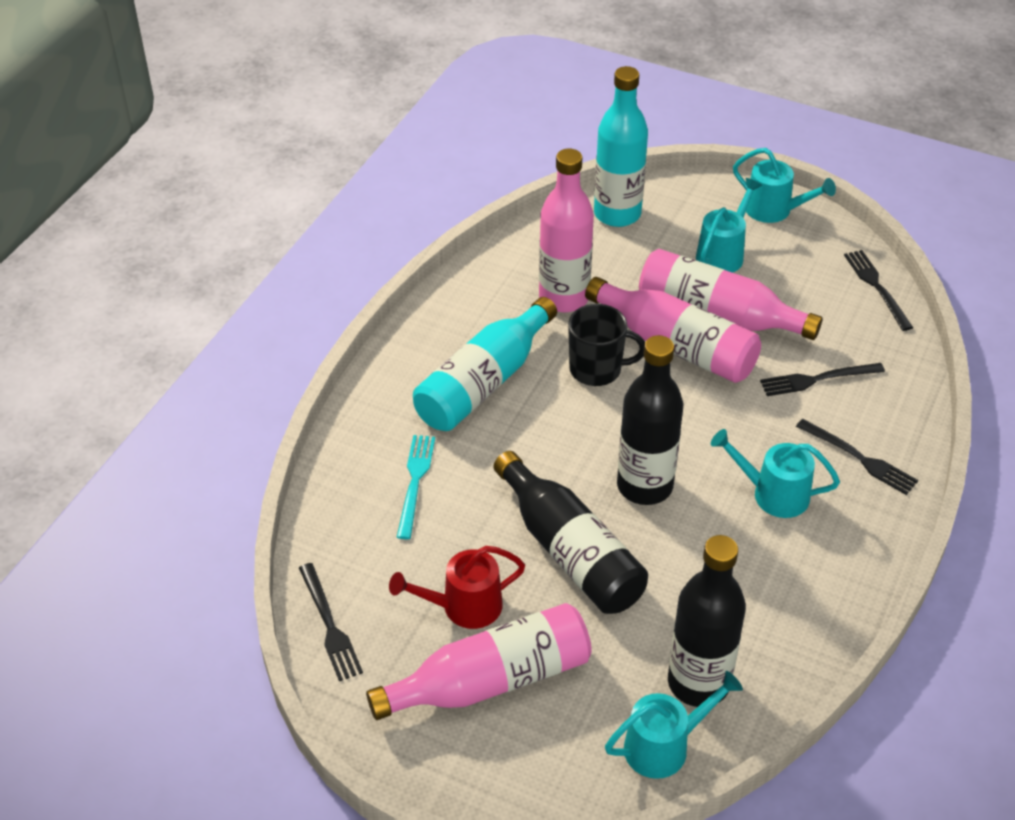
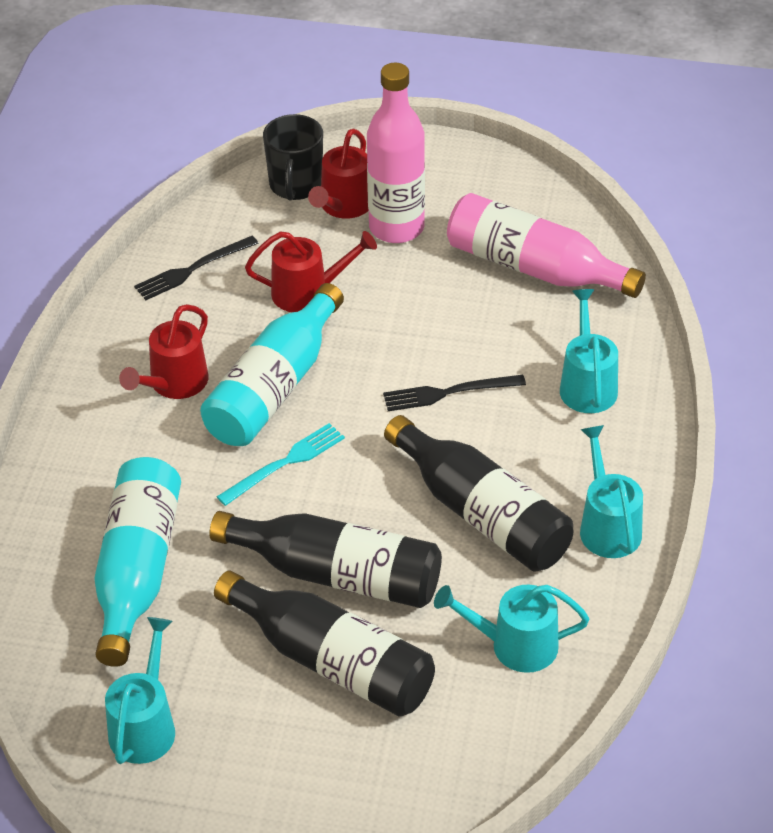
black fork: [299,563,363,681] [760,363,885,396] [796,419,918,495] [844,250,913,331] = 4 -> [134,236,259,300] [383,375,526,411] = 2
pink bottle: [366,603,592,720] [539,149,594,312] [585,277,761,383] [639,249,823,340] = 4 -> [367,63,425,243] [447,193,646,298] = 2
red watering can: [389,546,525,629] = 1 -> [119,304,209,399] [245,231,377,312] [308,129,369,219] = 3

